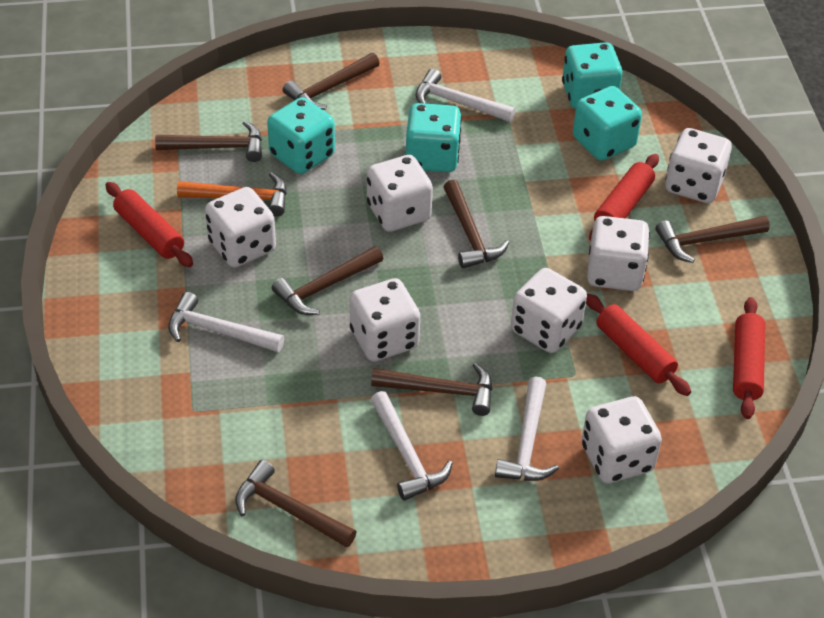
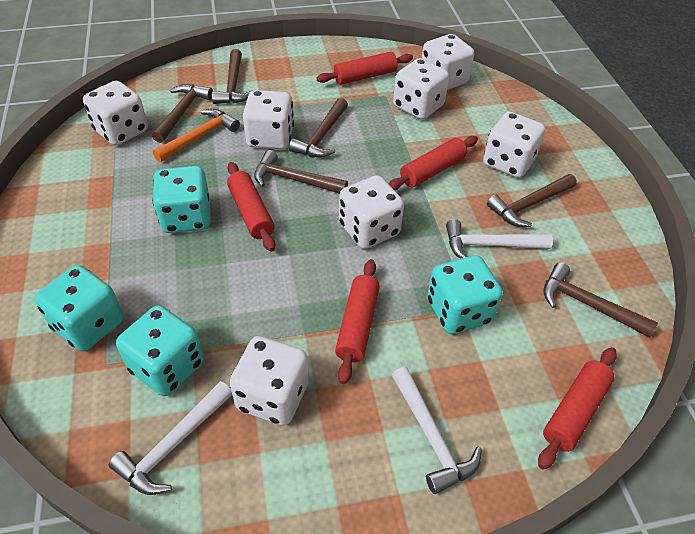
brown hammer: [155,121,262,162] [235,460,357,548] [272,246,383,315] [283,53,380,110] [371,363,492,416] [444,180,509,268] [656,216,770,263] = 7 -> [152,84,213,143] [212,49,253,104] [254,150,348,194] [289,98,348,158] [487,174,577,227] [543,262,658,338] = 6
red rolling pin: [105,182,193,267] [586,294,691,396] [589,154,659,241] [733,297,765,419] = 4 -> [227,162,275,252] [316,52,413,85] [335,259,380,384] [389,136,478,190] [538,347,617,470] = 5
white hammer: [168,292,284,352] [371,391,453,501] [416,69,516,122] [495,376,559,481] = 4 -> [109,381,232,495] [392,367,482,494] [446,219,553,259] = 3

